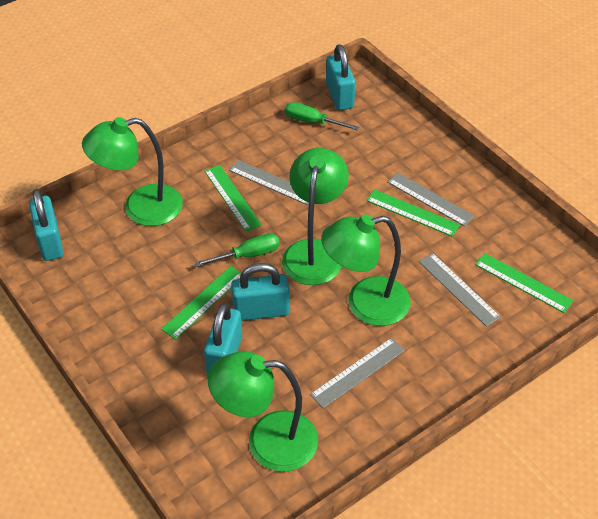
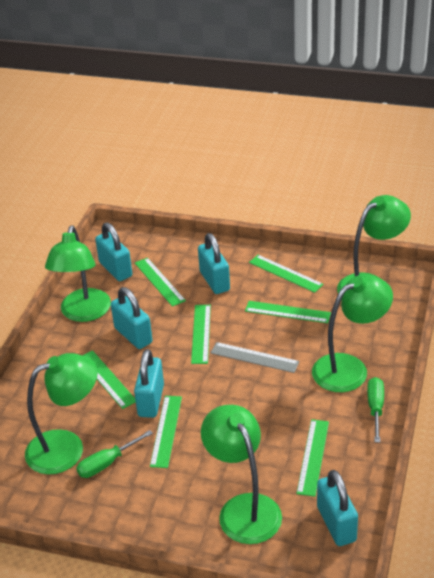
green lamp: [82,117,183,226] [208,351,318,472] [282,148,349,285] [321,214,411,326] = 4 -> [25,353,98,474] [45,225,111,322] [201,405,282,544] [312,274,393,392] [337,195,411,294] = 5
green ruler: [161,266,241,340] [204,165,262,231] [366,189,460,236] [475,253,573,313] = 4 -> [82,350,136,409] [135,258,186,307] [150,396,182,468] [191,305,211,364] [245,301,331,323] [249,255,324,293] [296,419,329,497] = 7
grey ruler: [229,160,309,205] [310,338,405,408] [387,172,475,227] [419,253,501,327] = 4 -> [211,342,299,373] = 1
turquoise padlock: [29,189,64,261] [204,303,242,375] [231,263,290,321] [326,44,355,110] = 4 -> [95,223,132,281] [111,287,152,349] [134,349,164,418] [198,233,230,294] [317,470,358,546] = 5

